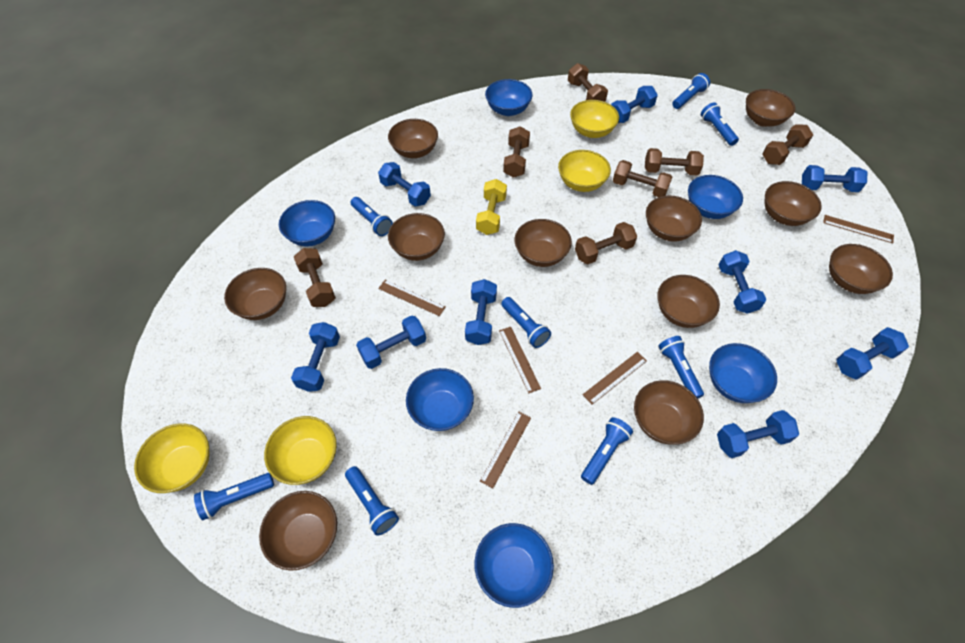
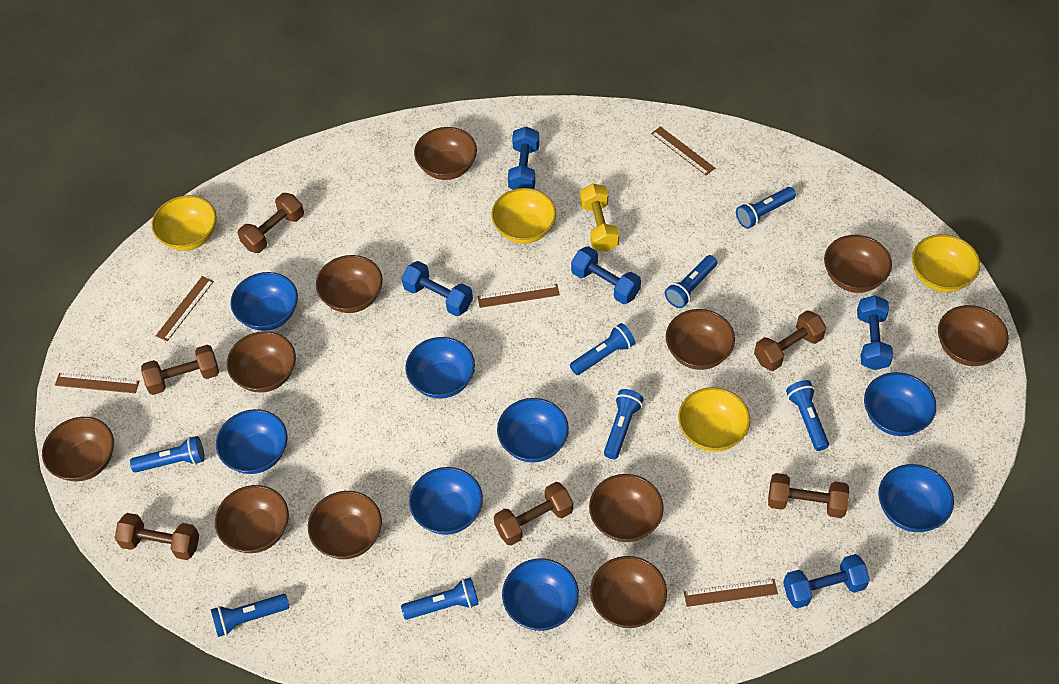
blue bowl: [279,200,335,247] [406,368,474,431] [474,523,554,608] [485,79,533,116] [688,175,743,219] [709,343,777,403] = 6 -> [216,409,287,474] [231,272,298,331] [405,337,475,399] [409,467,483,535] [497,398,569,463] [502,558,579,631] [864,372,937,436] [878,464,954,532] = 8
blue dumbbell: [291,322,340,392] [356,315,426,369] [378,162,431,206] [465,279,497,345] [611,86,658,123] [717,410,799,458] [719,250,766,314] [802,165,867,192] [836,327,909,380] = 9 -> [402,261,473,316] [508,126,539,190] [571,246,641,304] [783,554,870,608] [857,295,893,370] = 5
brown dumbbell: [294,248,336,307] [503,126,530,178] [568,63,608,102] [575,222,637,264] [613,160,672,197] [645,148,704,175] [762,124,813,165] = 7 -> [115,513,199,560] [141,345,219,395] [238,193,304,253] [494,482,573,546] [754,311,826,371] [768,473,849,518] = 6

